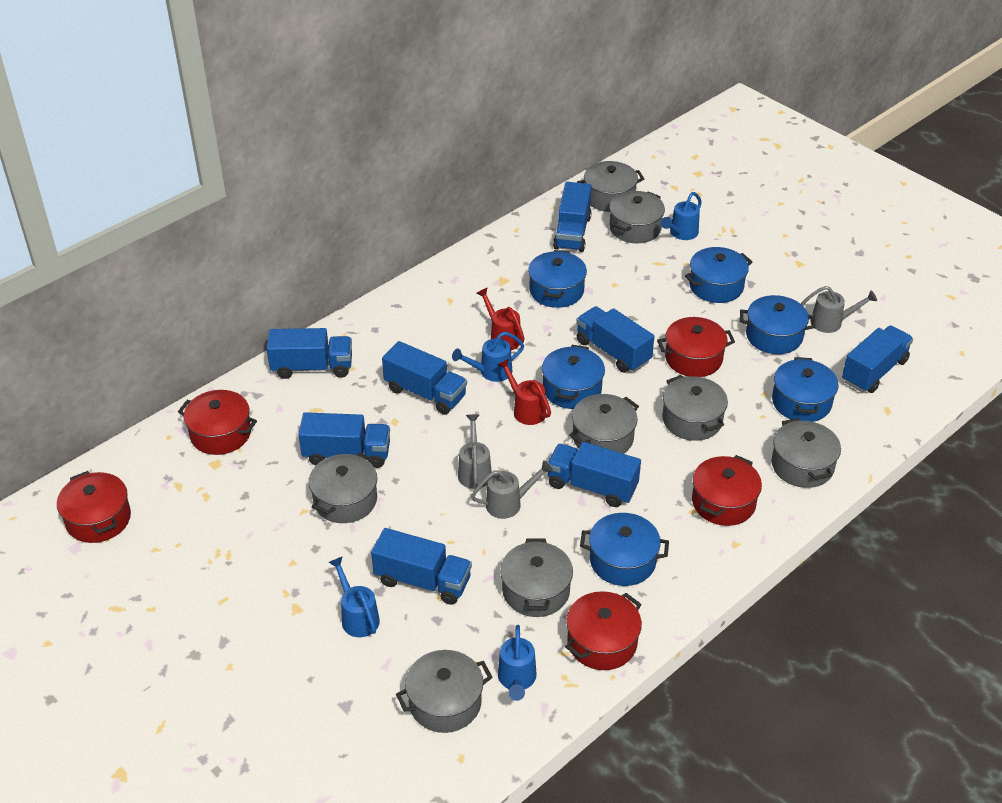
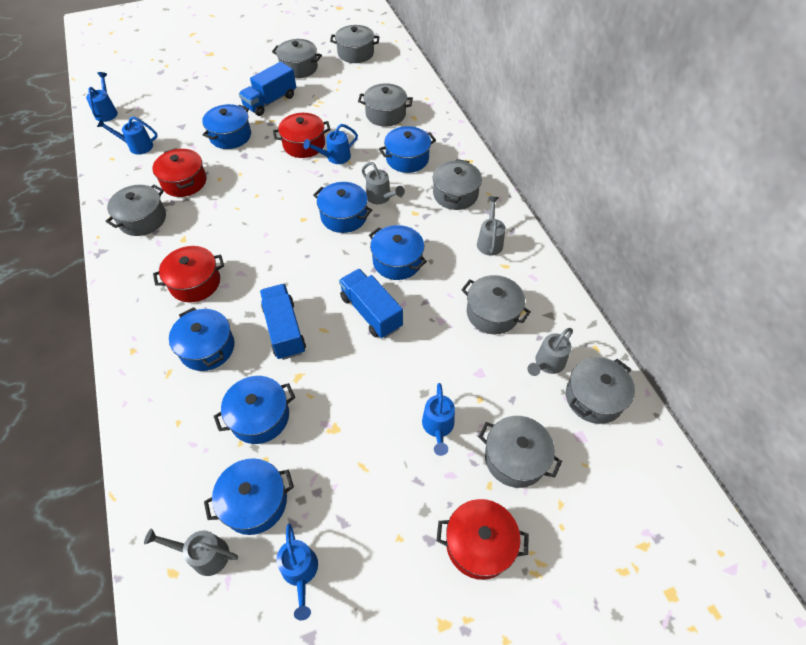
blue pot: [528,250,587,308] [542,345,605,409] [580,513,669,586] [685,247,752,303] [740,295,816,354] [772,357,838,422] = 6 -> [169,307,235,371] [202,104,251,149] [204,458,294,535] [213,376,295,444] [313,182,372,233] [369,225,427,280] [379,126,436,173] = 7
blue truck: [267,328,352,379] [298,412,390,468] [371,528,472,605] [382,341,467,415] [547,442,641,507] [553,182,592,252] [576,306,654,373] [842,325,913,393] = 8 -> [239,62,296,116] [260,284,306,360] [339,269,403,338] = 3
blue watering can: [328,556,380,637] [452,332,524,382] [498,625,537,701] [661,192,702,240] = 4 -> [86,72,118,122] [97,116,158,155] [276,523,318,620] [303,124,358,164] [422,383,455,456] = 5
grey watering can: [458,414,492,489] [471,460,553,519] [801,286,877,333] = 3 -> [144,528,238,576] [362,162,405,204] [477,197,505,256] [527,328,573,376] = 4
red pot: [57,471,131,543] [178,390,257,455] [565,591,642,670] [657,317,735,377] [692,455,762,526] = 5 -> [152,148,206,197] [153,246,224,303] [273,113,331,158] [436,499,529,580] = 4
red watering can: [477,287,525,350] [497,358,551,425] = 2 -> none = 0

